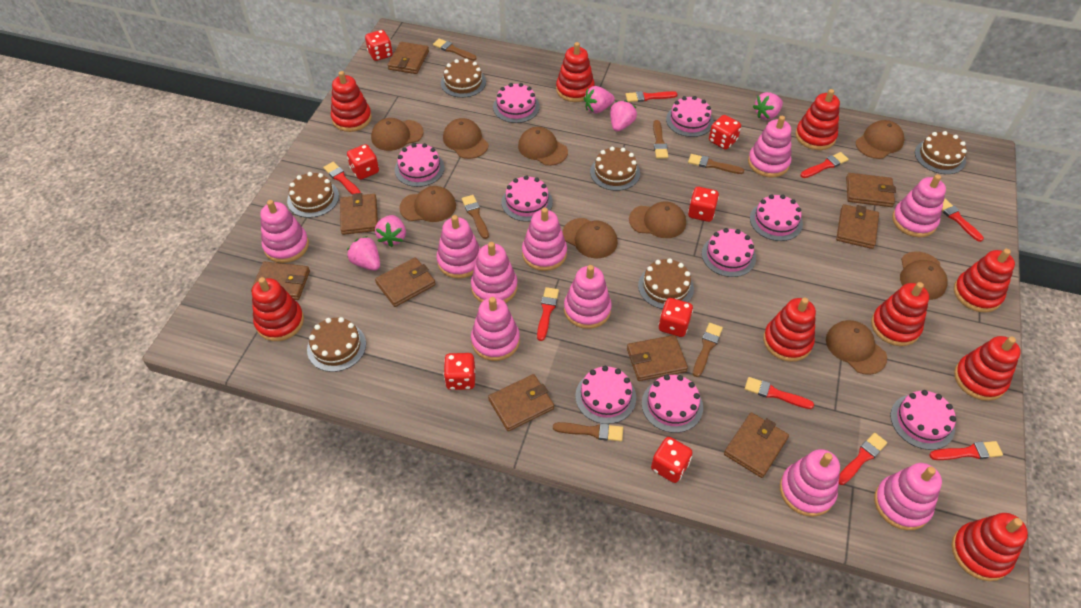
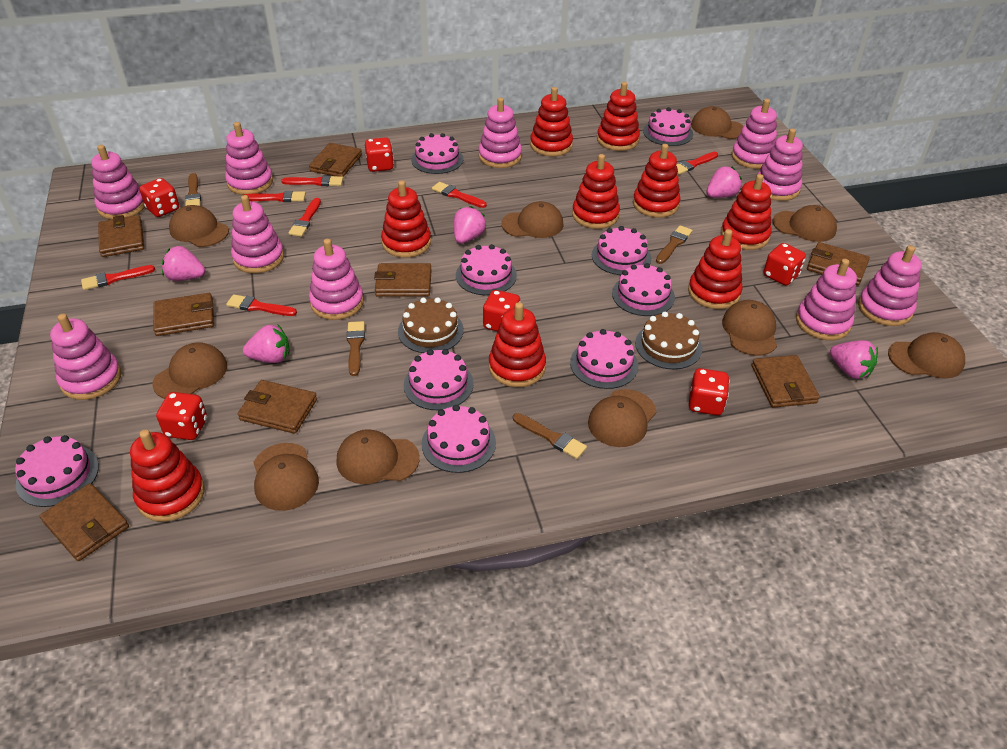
brown brush: [433,38,476,61] [462,195,489,239] [553,422,623,441] [653,120,668,159] [688,154,744,174] [693,323,723,377] = 6 -> [185,173,201,206] [346,321,365,376] [513,413,587,459] [656,225,693,264] = 4
brown cake: [287,172,339,218] [307,317,366,372] [441,59,486,98] [590,147,640,191] [638,258,694,309] [915,131,967,174] = 6 -> [398,297,464,353] [635,312,702,369] = 2
brown cap: [371,118,424,151] [399,186,456,222] [443,118,489,159] [518,127,568,166] [562,218,618,258] [629,201,686,238] [826,320,887,375] [856,120,904,159] [900,251,948,300] = 9 -> [152,342,227,399] [169,205,229,247] [254,443,319,511] [337,429,420,484] [501,201,564,238] [588,389,657,447] [691,106,743,139] [722,300,777,356] [773,205,837,242] [888,332,965,379] = 10
brown wallet: [251,262,310,300] [340,193,378,235] [375,257,436,307] [388,42,429,74] [488,374,554,431] [627,335,688,381] [724,412,789,478] [836,204,879,249] [846,173,896,207] = 9 -> [40,483,129,561] [98,215,144,257] [153,293,214,336] [238,380,317,434] [309,143,362,177] [374,263,432,297] [752,355,820,408] [807,242,870,285] = 8
red brush: [323,162,361,195] [537,287,559,341] [626,91,678,102] [745,377,814,409] [800,152,849,178] [839,433,887,485] [929,441,1003,460] [942,199,984,242] = 8 -> [81,265,155,290] [226,294,297,316] [244,191,306,202] [281,175,343,186] [289,198,321,237] [432,182,487,208] [676,152,718,175] = 7
red dice: [347,144,379,180] [365,30,393,61] [444,353,475,390] [651,437,693,483] [658,298,693,337] [688,187,719,222] [709,115,741,150] = 7 -> [139,178,179,217] [156,392,207,440] [365,137,394,172] [483,290,520,331] [689,368,730,415] [764,243,806,286] = 6

